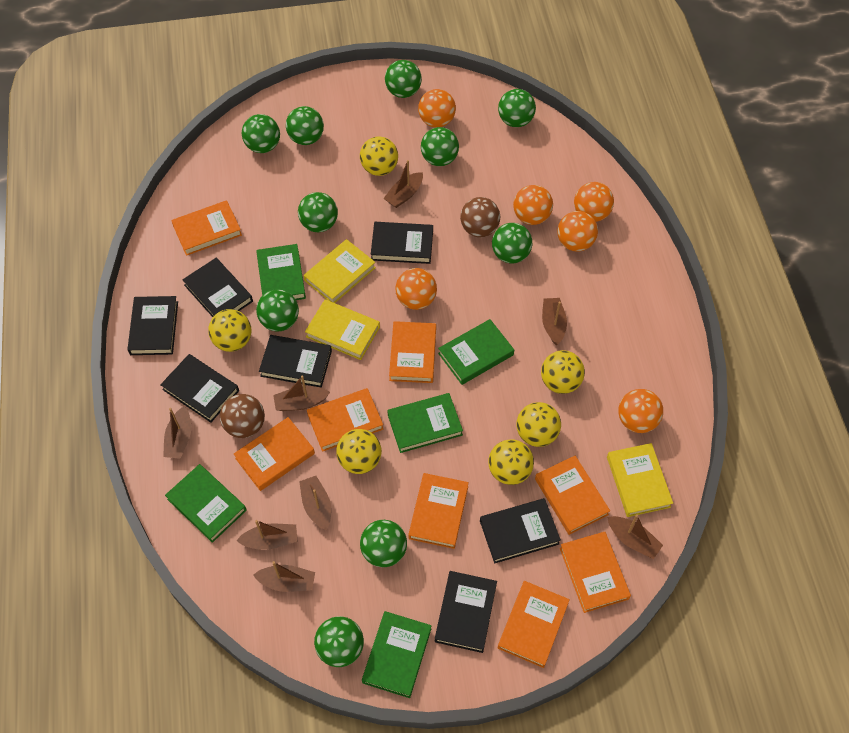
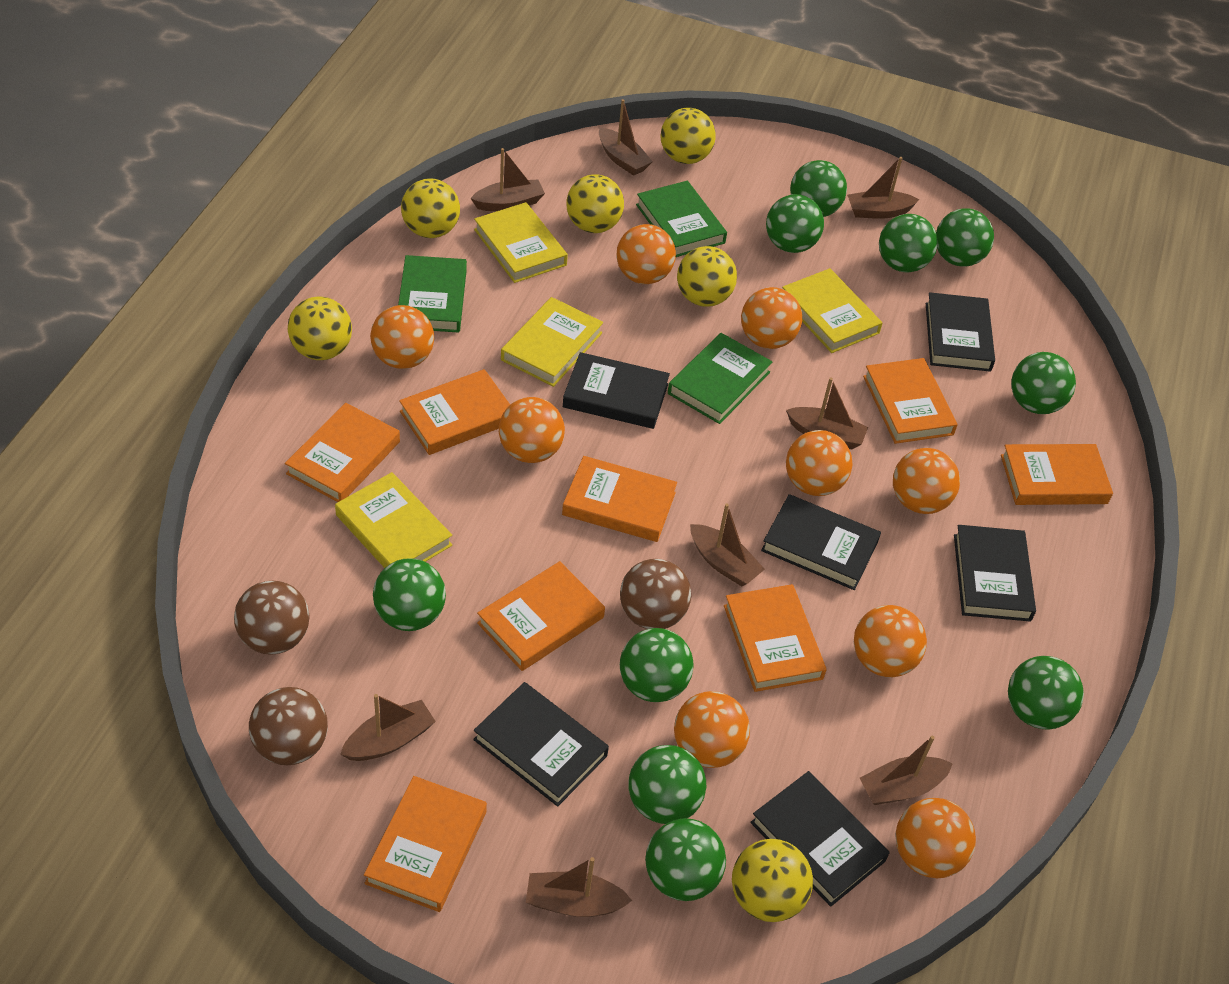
black book: [127,296,178,355] [160,354,239,423] [182,258,253,317] [259,335,332,388] [371,222,433,264] [435,571,497,653] [480,498,561,563] = 7 -> [473,682,609,807] [563,352,670,429] [750,771,890,907] [761,494,881,590] [926,292,995,372] [954,525,1036,622] = 6
brown ball: [220,394,265,438] [460,197,500,237] = 2 -> [234,581,310,655] [249,687,328,765] [620,559,691,629] = 3
green book: [165,464,247,543] [256,244,306,300] [362,611,431,698] [387,393,463,453] [438,319,514,385] = 5 -> [398,255,467,333] [636,181,727,257] [668,333,772,424] = 3
orange ball: [395,268,437,310] [418,89,456,128] [513,185,553,225] [557,211,598,252] [574,182,614,222] [618,389,663,433] = 6 -> [370,305,434,369] [499,397,565,463] [616,224,676,284] [674,691,750,768] [741,287,802,349] [786,430,853,496] [854,605,927,677] [893,448,960,514] [895,798,976,878] = 9
yellow book: [304,239,376,303] [305,299,380,360] [607,443,673,517] = 3 -> [335,472,452,568] [474,202,568,283] [501,297,603,387] [782,268,882,353] = 4

